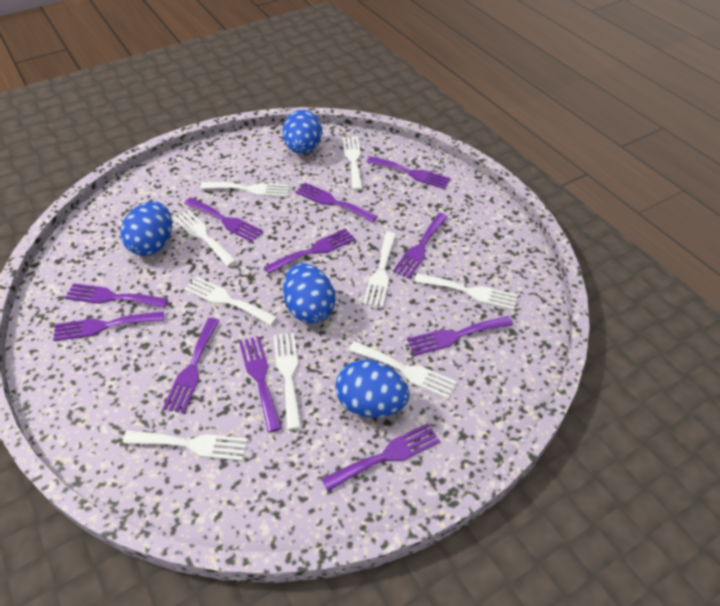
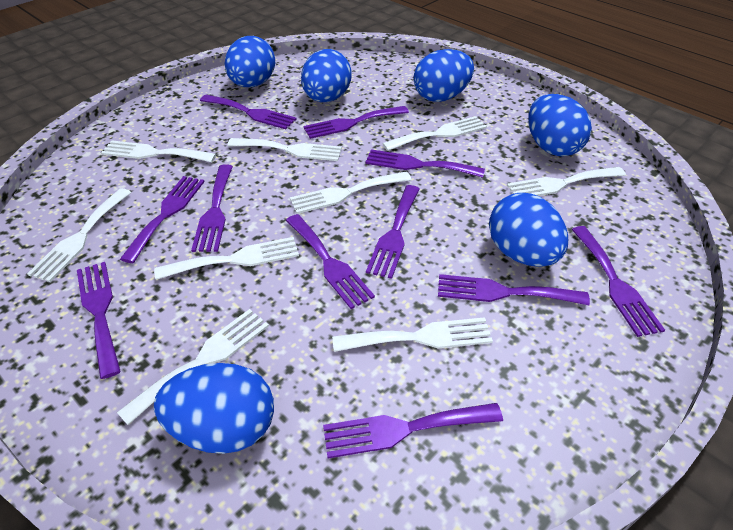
blue egg: [121,201,172,256] [283,110,322,154] [283,263,335,324] [336,360,410,418] = 4 -> [154,363,274,454] [224,36,275,87] [301,49,352,102] [414,49,474,102] [489,193,568,267] [528,94,592,157] = 6

